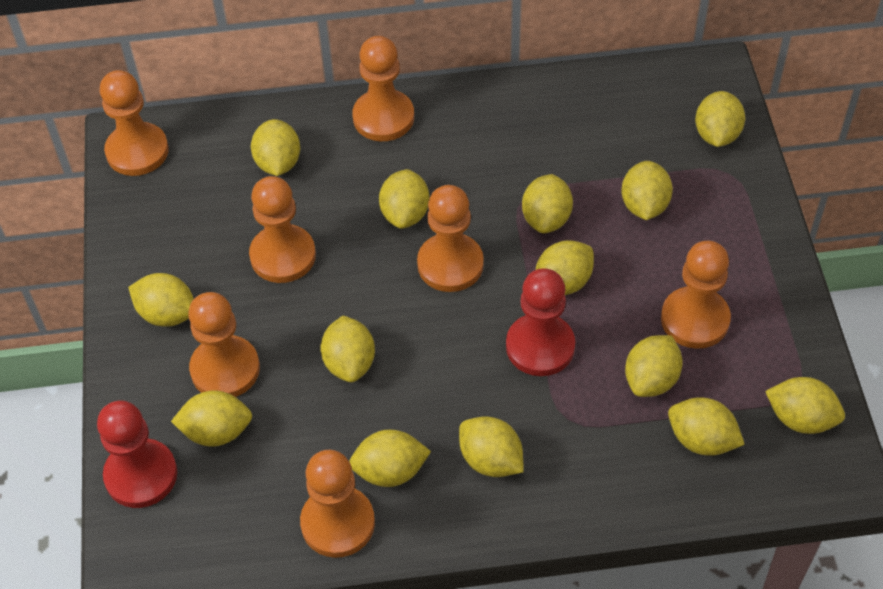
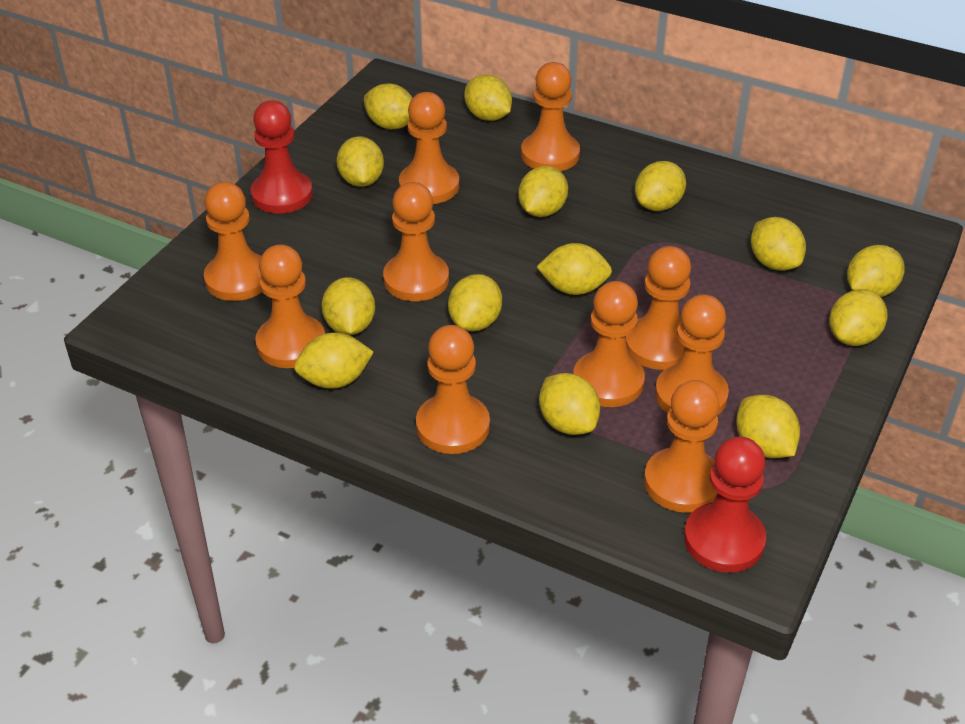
orange pawn: [100,70,169,176] [188,292,260,397] [249,176,316,283] [300,450,375,558] [352,36,414,141] [417,185,484,292] [661,241,731,349] = 7 -> [204,182,262,301] [255,244,325,368] [383,182,449,301] [399,92,459,204] [416,325,490,454] [521,62,580,171] [573,281,645,407] [626,246,691,370] [644,380,719,513] [655,294,729,415] = 10

